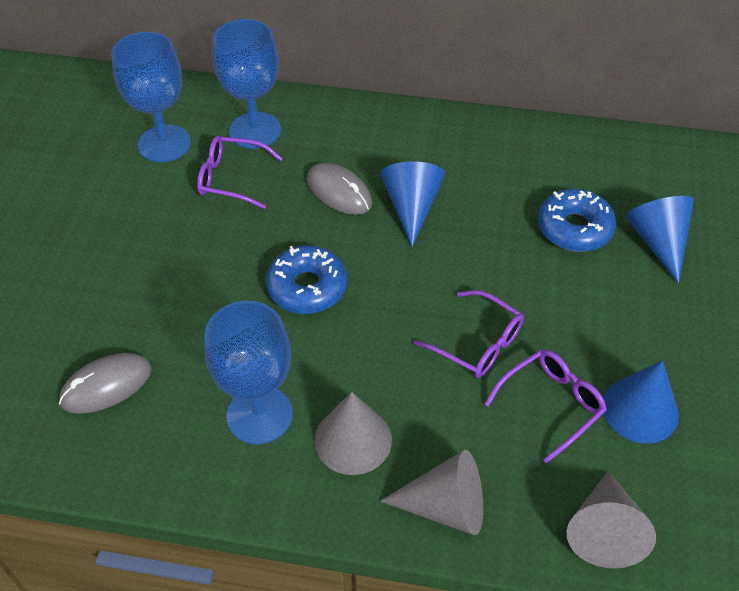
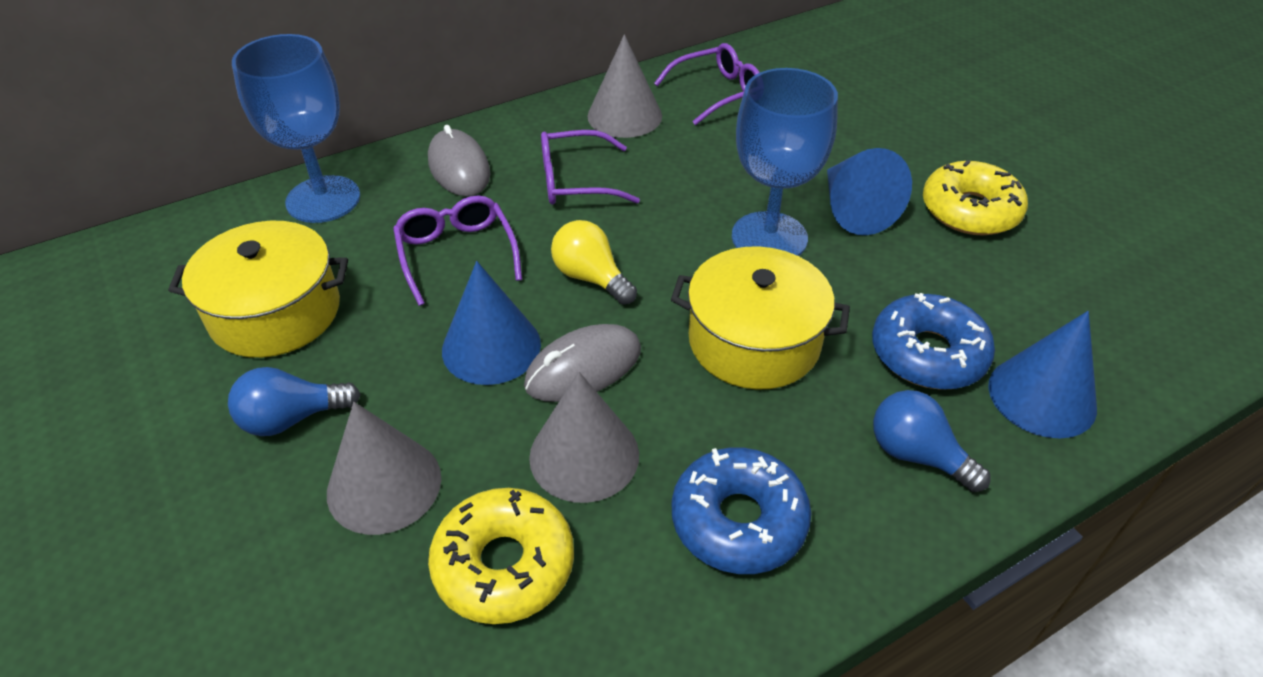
blue goblet: [112,32,191,162] [204,301,293,444] [213,19,281,149] = 3 -> [232,34,360,223] [732,68,838,256] = 2
blue light bulb: none = 0 -> [228,367,361,436] [873,390,990,492] = 2
yellow donut: none = 0 -> [428,488,574,624] [923,160,1028,235] = 2
yellow light bulb: none = 0 -> [551,220,637,305] = 1
yellow pot: none = 0 -> [168,221,348,358] [671,246,850,390] = 2

